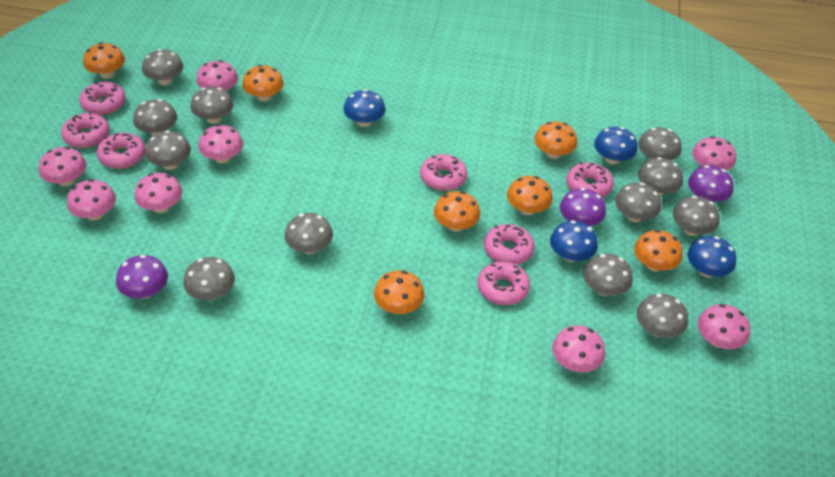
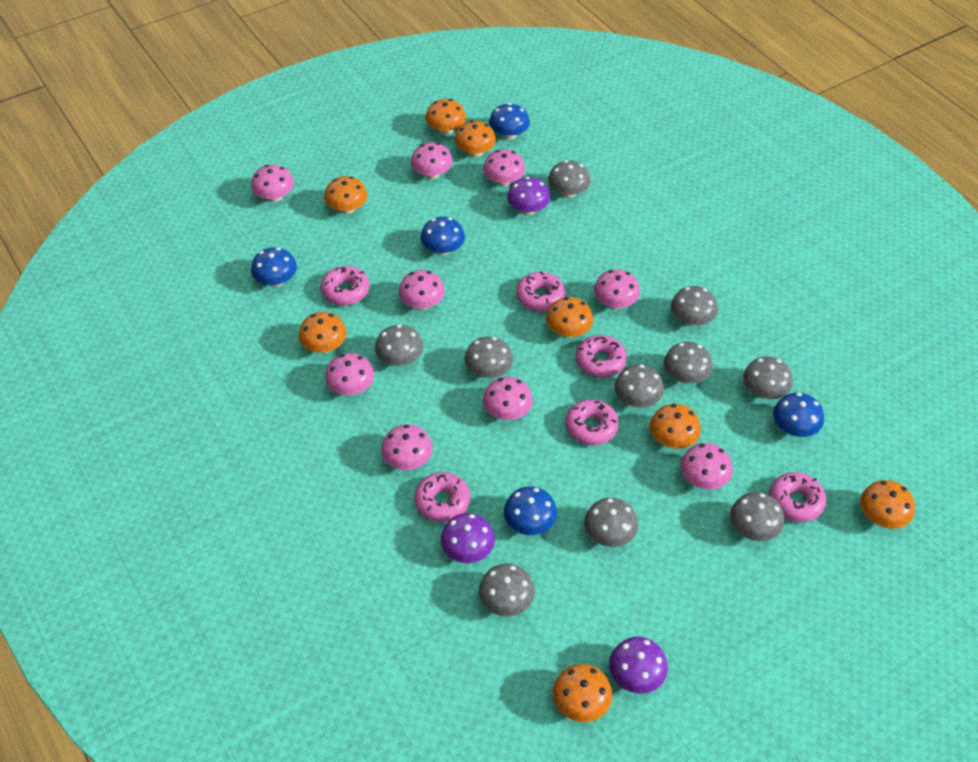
blue mushroom: [343,89,386,127] [550,220,598,262] [594,127,638,164] [687,236,737,278] = 4 -> [251,247,297,287] [421,217,465,255] [489,103,530,140] [504,486,557,535] [773,393,824,437] = 5
grey mushroom: [133,99,177,136] [142,49,183,85] [145,130,191,170] [183,257,235,300] [190,87,233,124] [285,213,333,254] [583,254,633,296] [615,183,661,222] [637,294,688,338] [638,127,681,160] [638,157,683,196] [673,196,720,236] = 12 -> [375,324,423,366] [464,336,513,378] [479,564,535,617] [548,160,591,198] [584,498,638,547] [614,364,664,407] [664,342,713,384] [671,286,718,326] [730,492,784,541] [743,357,793,399] = 10
orange mushroom: [83,42,125,79] [242,65,284,102] [374,270,425,314] [434,191,480,232] [507,176,553,215] [534,121,577,159] [634,230,683,272] = 7 -> [299,312,347,353] [324,176,368,214] [425,99,466,135] [455,120,496,157] [546,297,593,338] [553,664,612,722] [650,404,701,449] [860,480,915,529] = 8
pink donut: [61,112,110,148] [79,82,126,115] [97,133,146,169] [420,154,467,191] [478,261,530,305] [484,224,534,265] [566,162,614,198] = 7 -> [321,266,370,305] [414,472,470,522] [516,271,565,312] [565,399,619,445] [576,335,627,378] [769,472,826,522] = 6
pink mushroom: [39,147,86,187] [67,179,116,220] [134,173,182,213] [196,60,238,91] [199,124,243,164] [552,325,605,373] [692,136,736,170] [698,304,750,349] = 8 -> [251,165,294,202] [325,353,374,395] [381,424,433,470] [398,270,445,310] [411,142,453,179] [483,149,525,187] [483,377,533,420] [594,269,640,309] [680,443,733,490] = 9

